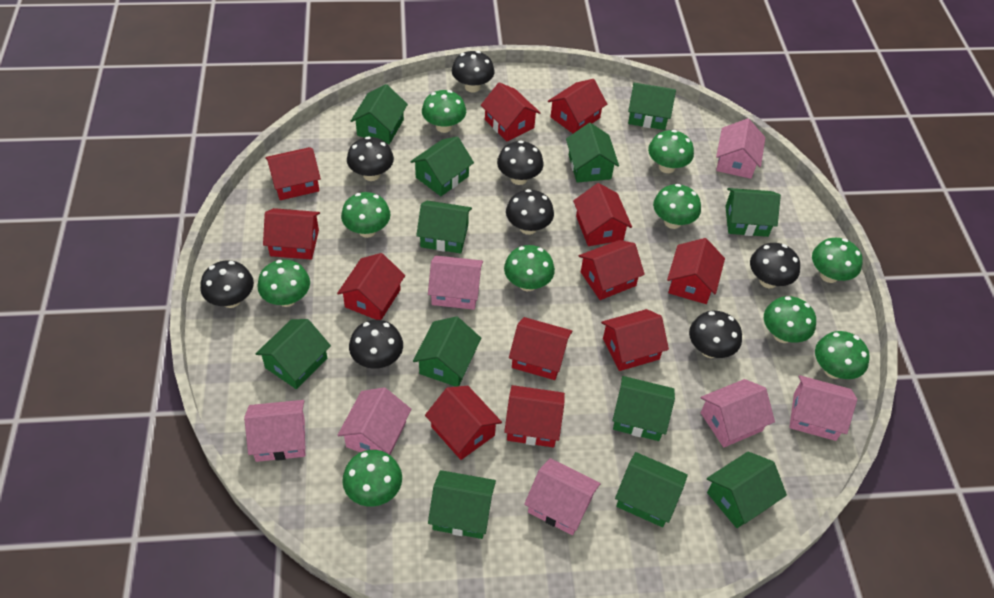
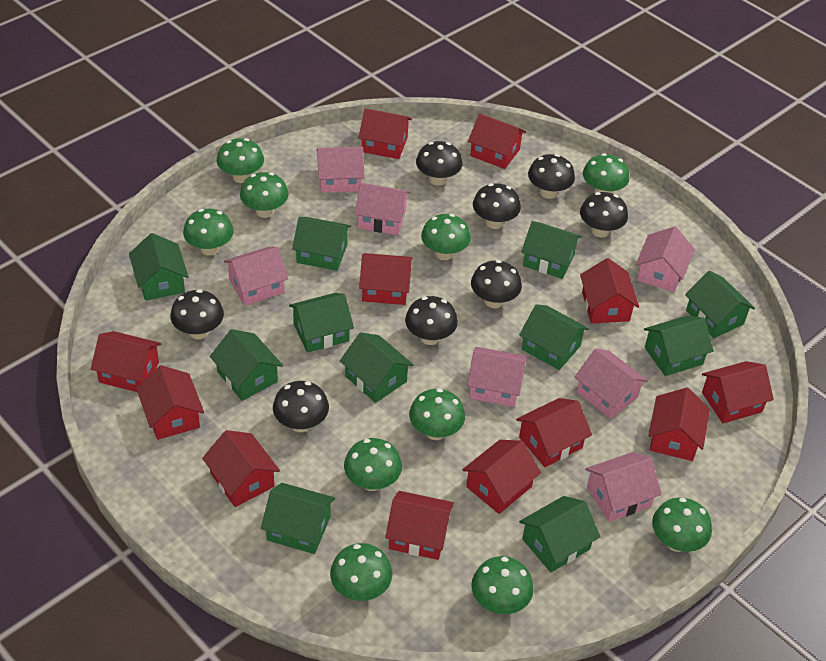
green house: [255,319,331,389] [351,84,408,144] [410,136,474,196] [413,316,481,387] [416,201,472,254] [428,470,496,539] [566,123,619,183] [612,376,675,441] [615,452,688,527] [628,83,676,130] [707,452,787,528] [725,188,781,237] = 12 -> [129,233,189,301] [210,329,283,401] [261,483,335,554] [289,293,354,353] [292,217,351,271] [340,332,414,403] [519,304,589,370] [519,496,600,573] [521,221,582,279] [644,316,714,376] [685,271,755,338] = 11

